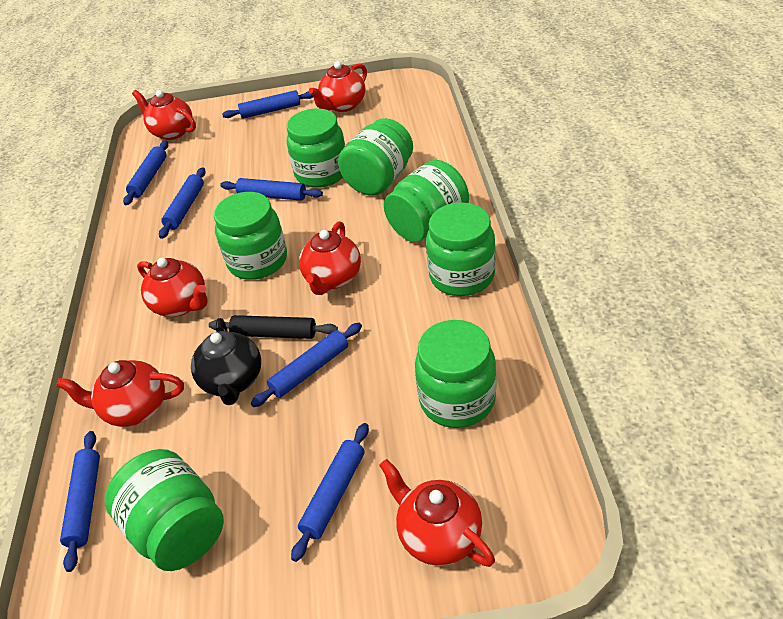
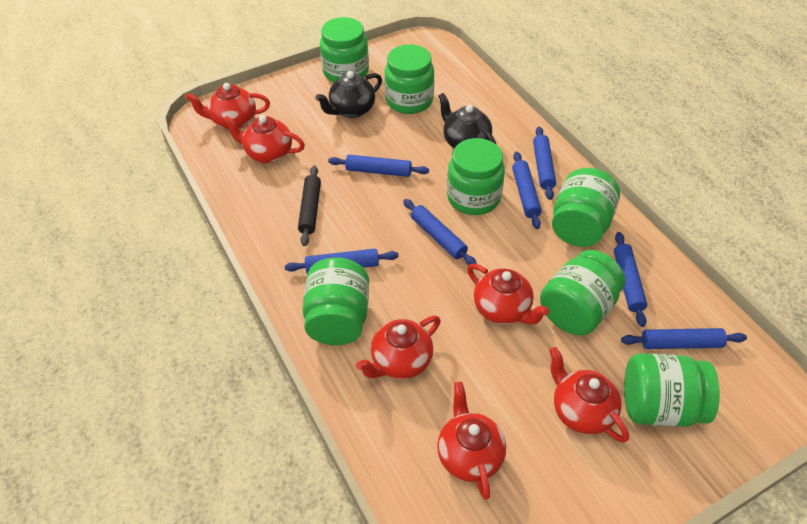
black teapot: [191,318,261,405] = 1 -> [315,71,382,118] [438,93,497,148] = 2

